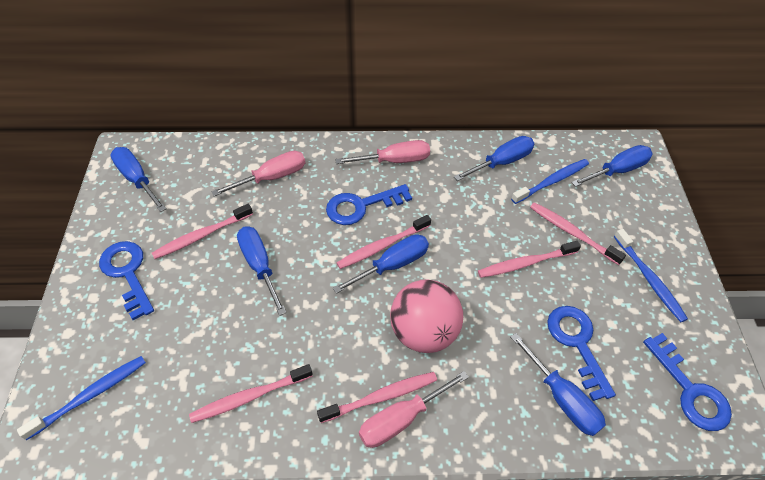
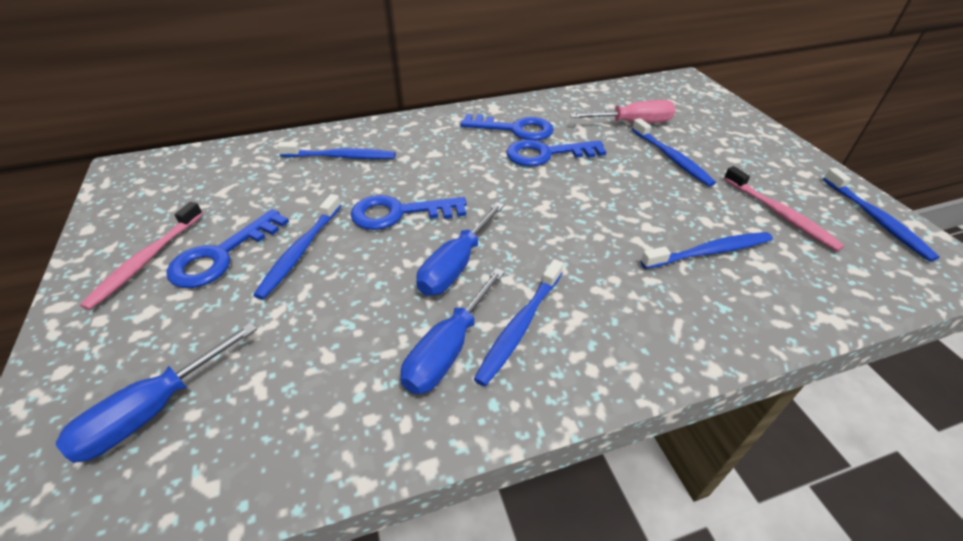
blue screwdriver: [110,147,167,212] [237,227,286,316] [333,234,429,294] [454,136,535,181] [510,333,606,436] [571,145,653,187] = 6 -> [56,323,257,463] [401,268,505,394] [417,202,504,296] = 3
blue toothbrush: [17,356,146,440] [511,159,589,204] [614,229,688,322] = 3 -> [253,194,342,300] [277,142,396,159] [474,259,563,386] [632,118,716,187] [640,232,773,269] [823,168,940,262] = 6
pink ball: [390,279,463,353] = 1 -> none = 0
pink screwdriver: [212,151,305,196] [335,140,430,164] [359,371,469,448] = 3 -> [570,100,676,123] = 1
pink toothbrush: [152,204,253,259] [189,364,313,423] [317,372,437,423] [337,215,431,269] [478,241,581,278] [530,202,626,265] = 6 -> [80,202,203,310] [724,166,845,251] = 2

